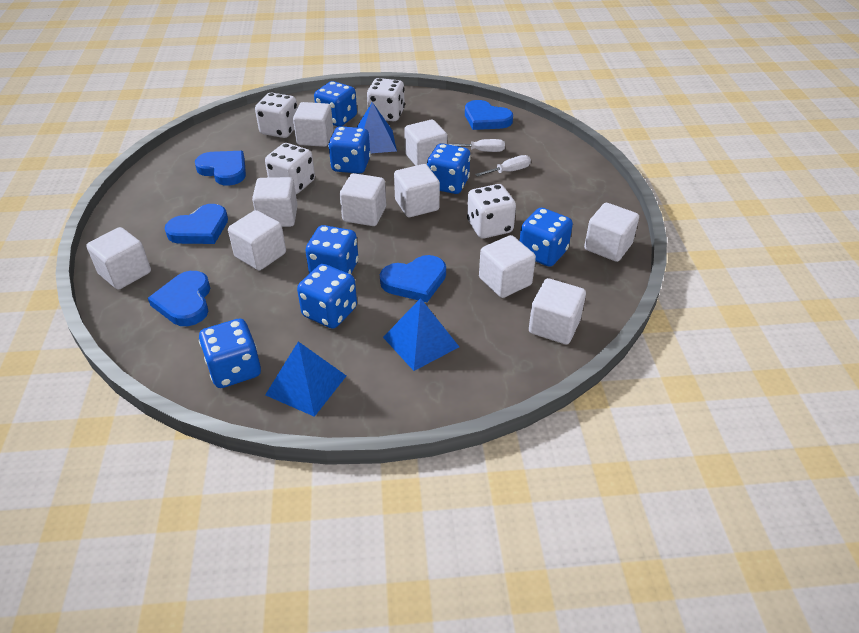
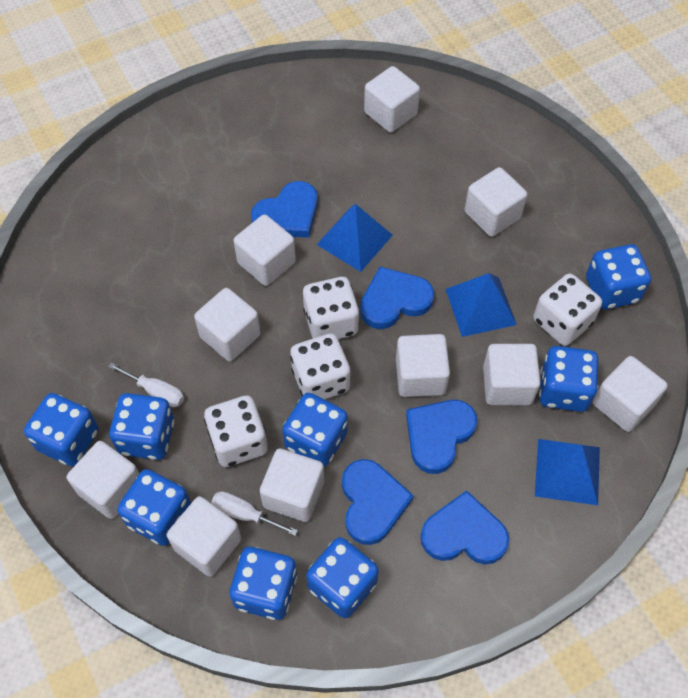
blue dice: [199,319,261,388] [297,264,357,328] [305,225,358,274] [314,81,357,127] [328,126,371,174] [427,143,471,194] [520,208,573,267] = 7 -> [24,393,99,466] [109,393,175,460] [117,469,191,546] [229,547,297,620] [282,393,348,467] [306,537,379,618] [539,346,598,412] [586,244,651,309] = 8

